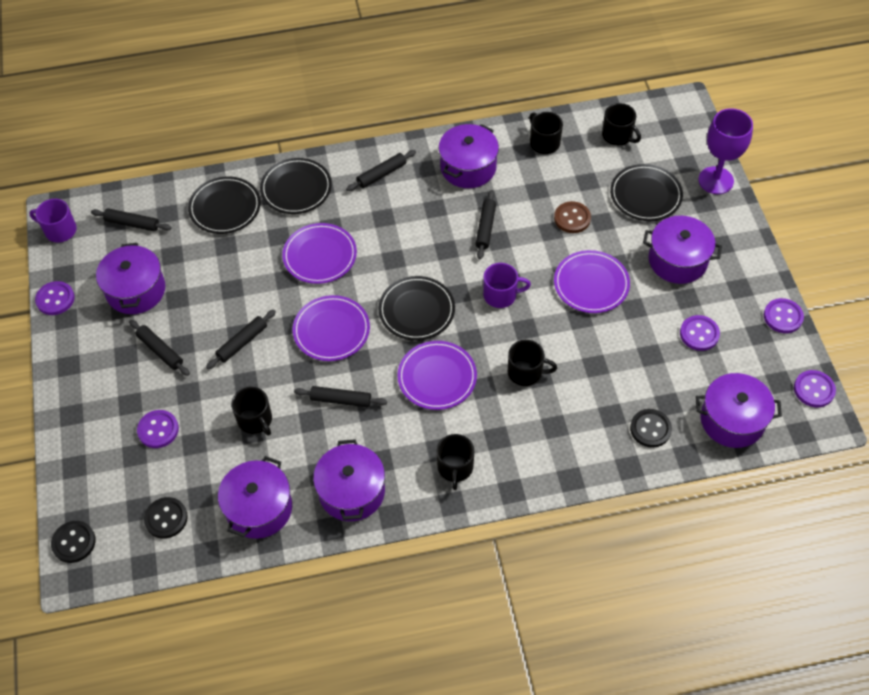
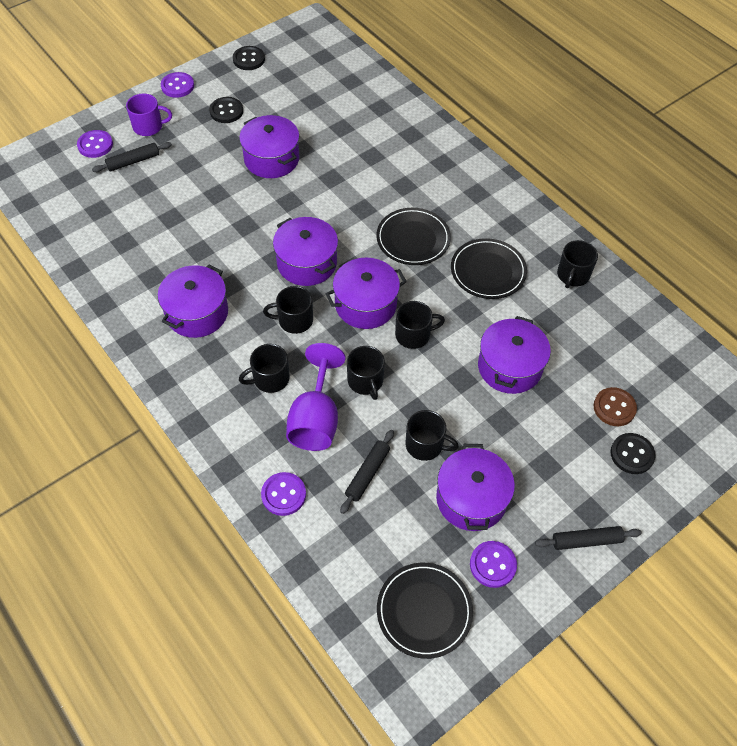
black mug: [231,387,272,436] [436,434,474,490] [508,340,557,386] [529,112,563,154] [602,103,641,146] = 5 -> [239,344,290,393] [263,286,313,334] [347,346,385,400] [395,301,445,349] [406,410,459,461] [557,240,598,288] = 6
black plate: [188,176,261,234] [260,158,332,214] [378,276,455,341] [610,164,683,221] = 4 -> [376,208,451,265] [377,563,473,659] [451,238,527,299] = 3
black rolling pin: [91,208,172,232] [129,320,190,376] [206,310,276,369] [294,386,387,407] [346,150,416,191] [476,190,496,259] = 6 -> [92,142,172,172] [340,430,394,514] [535,526,642,550] = 3
purple button: [35,281,75,315] [137,410,179,448] [680,315,720,351] [764,298,804,333] [794,370,836,407] = 5 -> [77,130,113,158] [161,72,194,98] [261,472,306,516] [470,541,517,588] = 4
purple mug: [29,199,77,243] [483,263,531,308] = 2 -> [126,94,172,136] = 1
purple plate: [282,223,357,284] [293,295,370,361] [397,341,477,410] [554,250,630,313] = 4 -> none = 0

